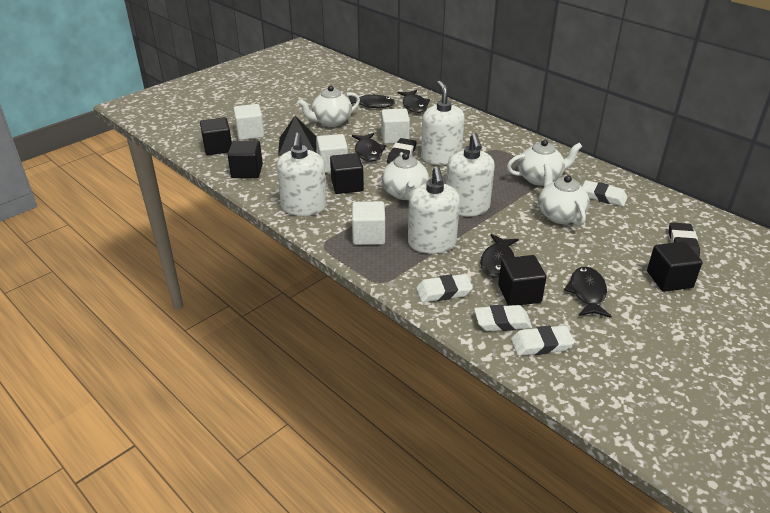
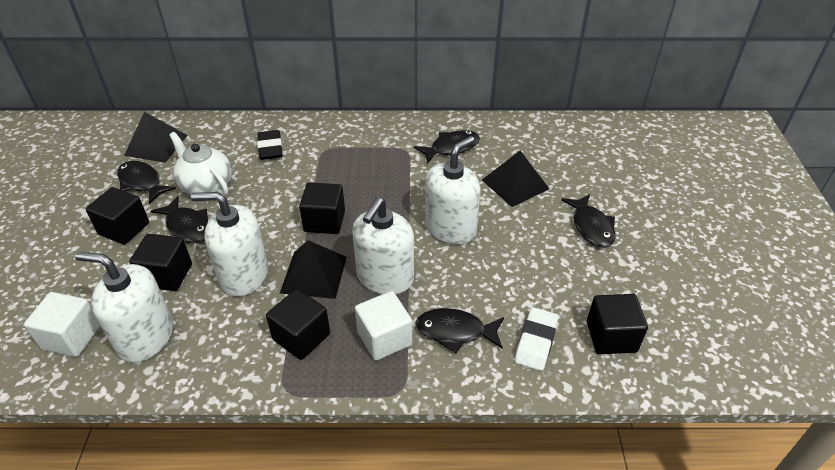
black eraser: [387,138,417,164] [669,222,700,258] = 2 -> [257,130,283,160] = 1
black pyramid: [278,116,316,156] = 1 -> [124,112,188,163] [280,240,347,299] [482,150,549,207] = 3
white cube: [233,104,264,140] [317,134,348,173] [352,201,385,245] [381,108,410,144] = 4 -> [24,292,100,357] [355,291,412,361] = 2
white eraser: [416,274,473,302] [474,305,532,331] [511,325,574,356] [582,180,628,206] = 4 -> [515,307,558,371] = 1
white teapot: [298,85,360,127] [381,152,429,200] [507,140,582,186] [538,163,590,226] = 4 -> [169,132,232,195] = 1

